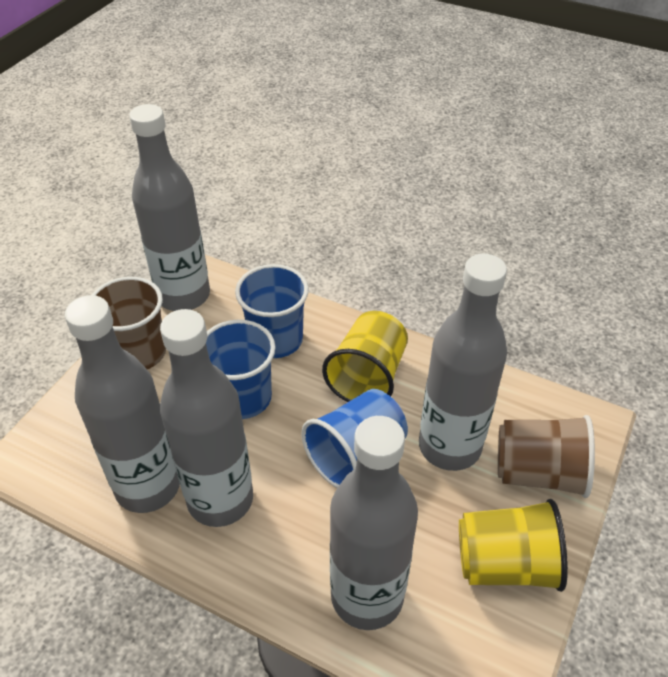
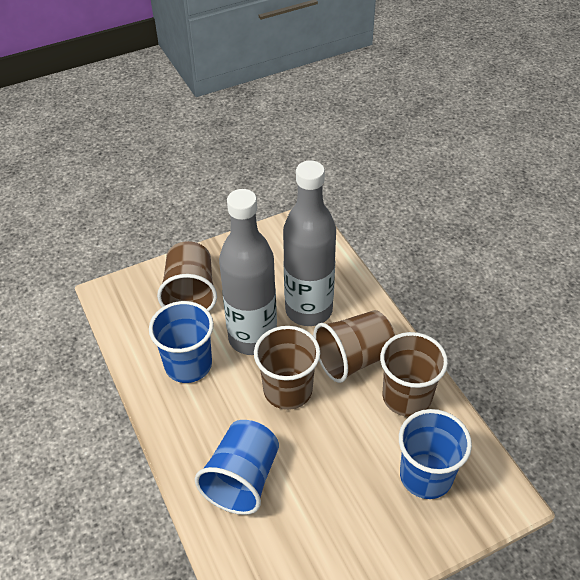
brown cup: [92,277,166,369] [498,415,595,498] = 2 -> [157,241,217,311] [254,326,320,410] [313,310,395,383] [380,332,448,417] = 4
grey bottle: [65,295,180,513] [129,104,210,311] [160,309,253,527] [330,416,418,630] [419,254,507,471] = 5 -> [219,189,277,355] [283,160,336,326] = 2
yellow cup: [322,311,408,402] [459,499,568,592] = 2 -> none = 0

